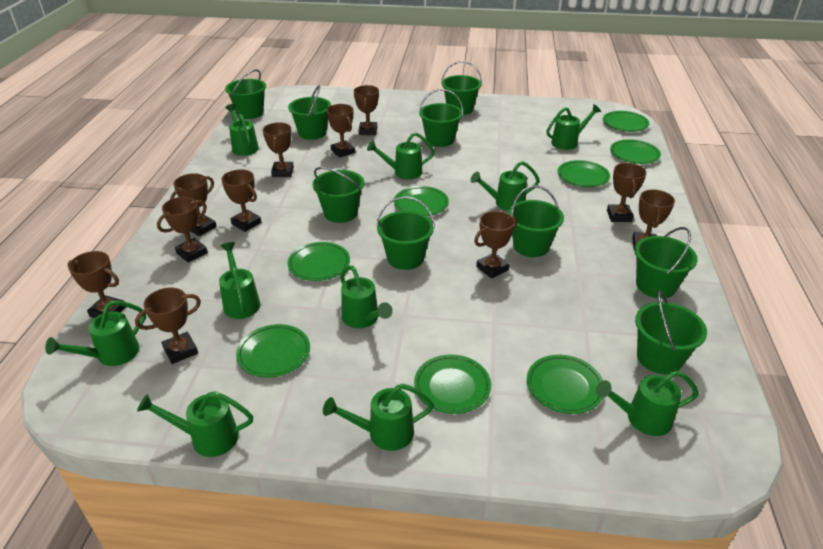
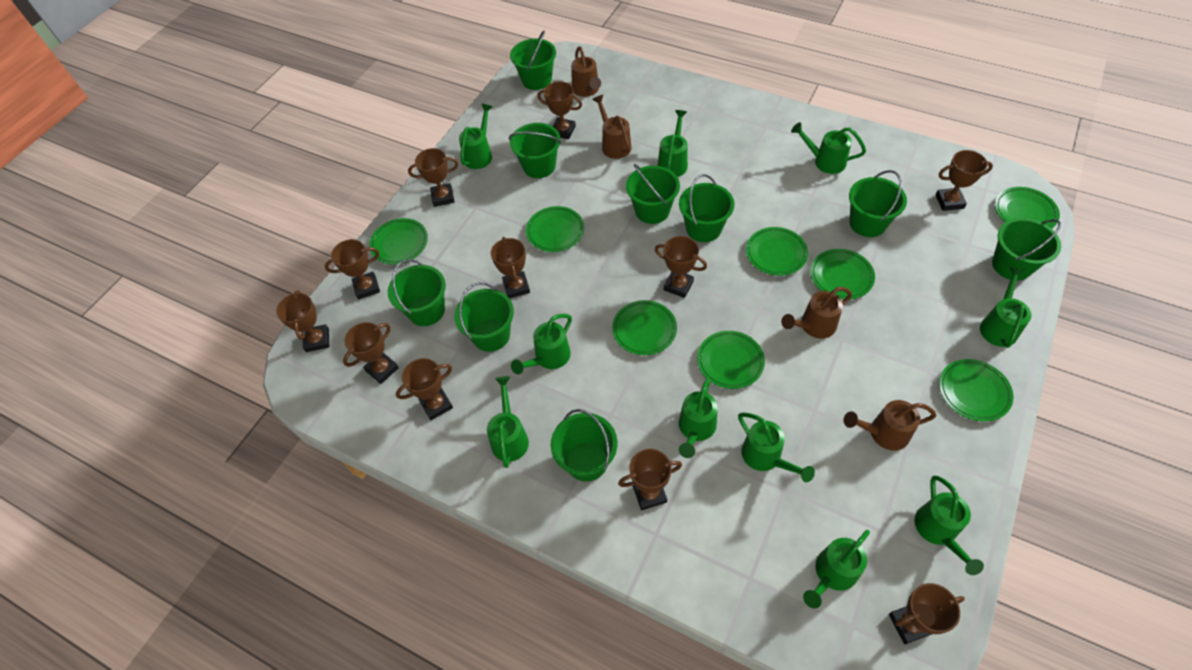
brown watering can: none = 0 -> [571,46,601,97] [592,95,631,159] [781,287,852,338] [843,400,936,451] = 4

